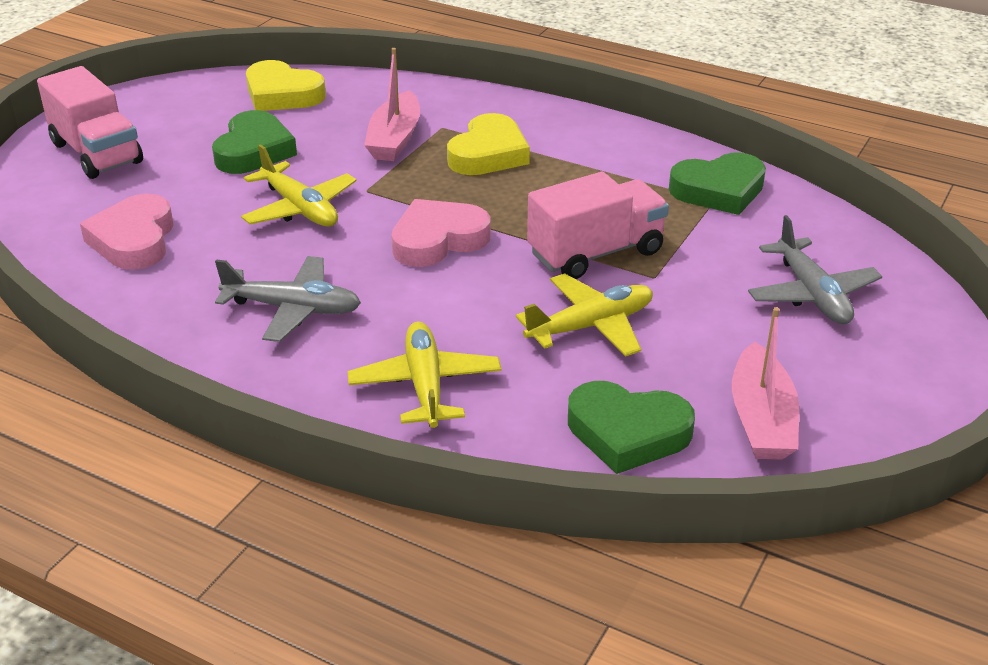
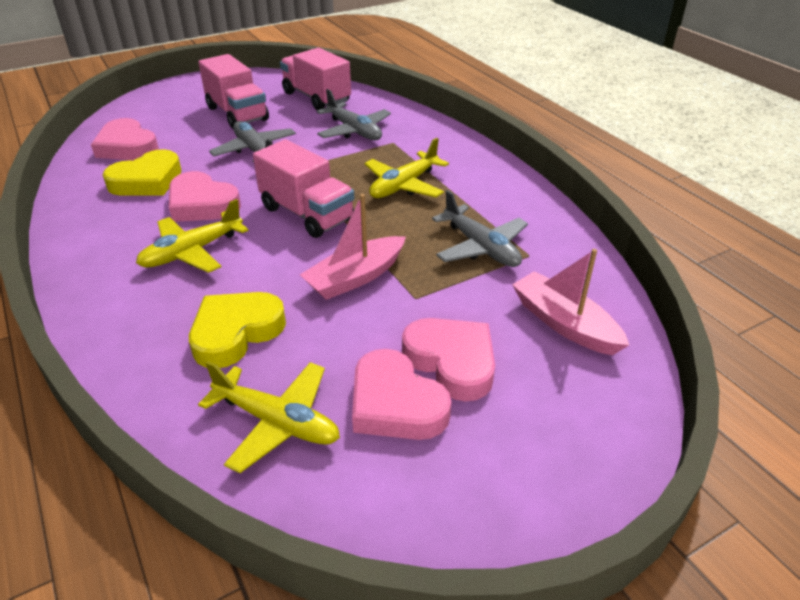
green heart: [212,110,297,174] [568,381,695,474] [669,152,766,215] = 3 -> none = 0
grey plane: [215,256,361,342] [748,215,883,324] = 2 -> [209,121,296,163] [316,89,391,140] [432,190,528,267] = 3
pink heart: [80,193,174,270] [391,199,490,267] = 2 -> [91,118,159,160] [169,171,241,222] [352,349,451,440] [402,318,495,402] = 4
pink truck: [37,66,143,179] [527,172,669,279] = 2 -> [198,54,269,129] [253,139,354,238] [280,48,351,110] = 3

